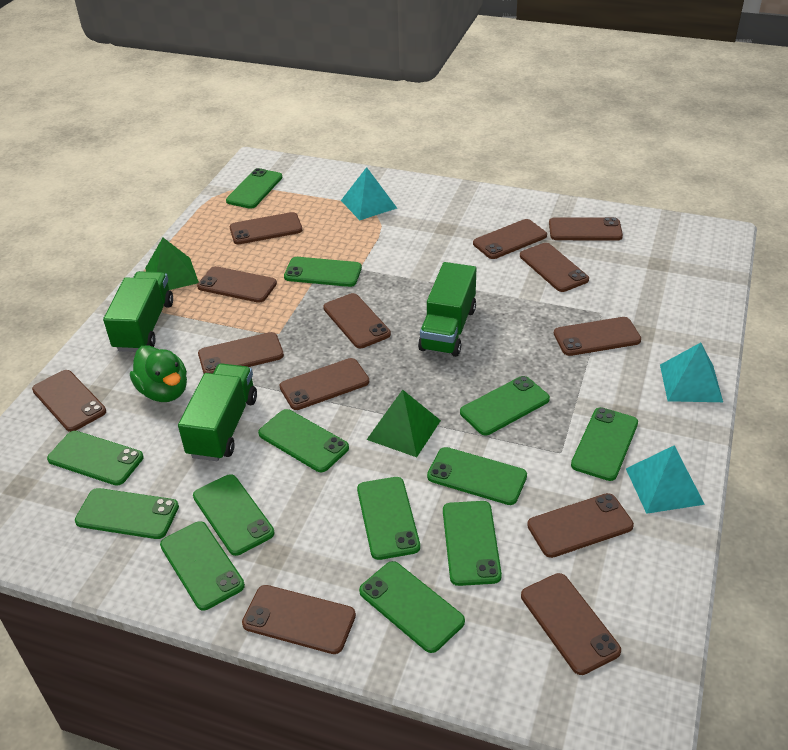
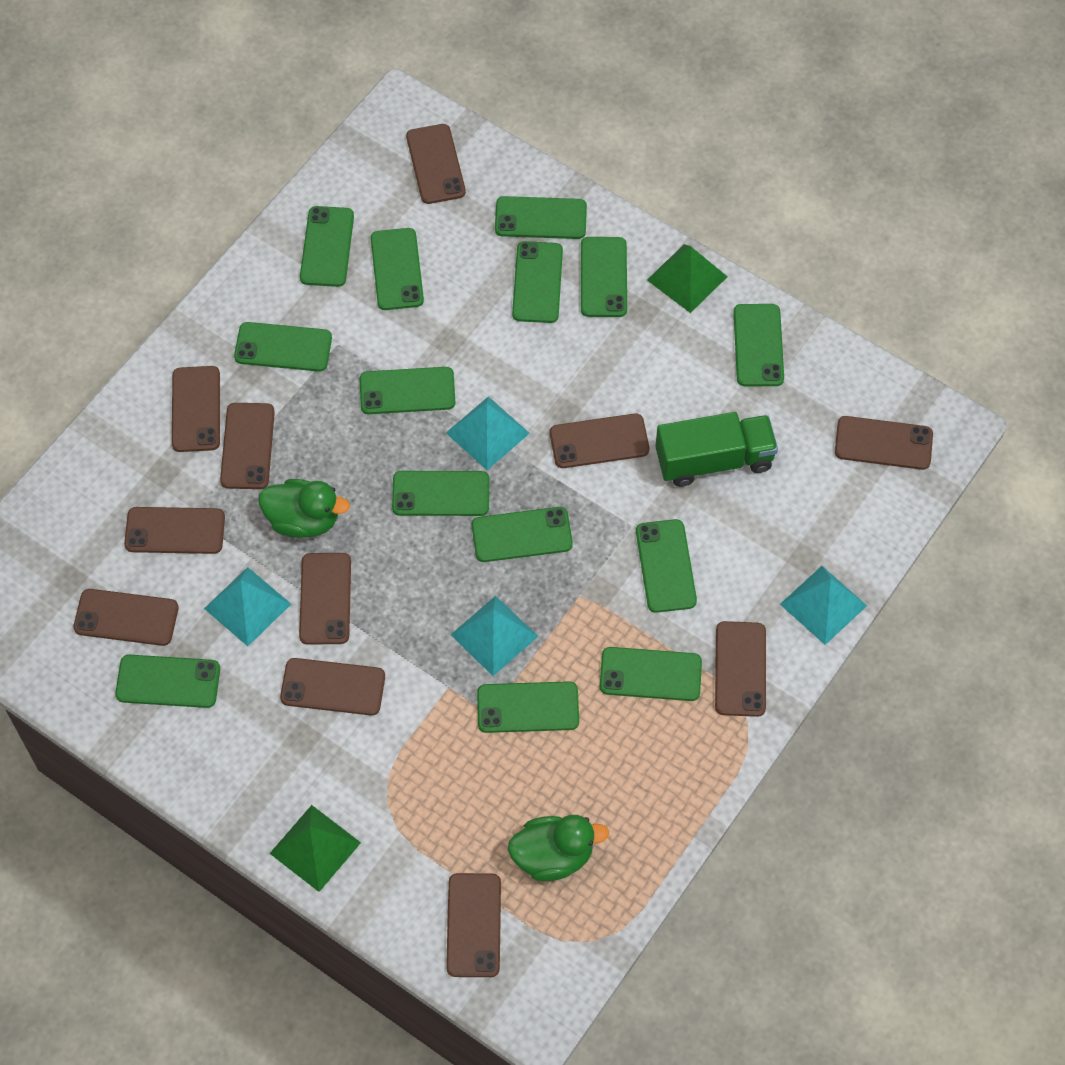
brown phone: [32,370,106,432] [197,266,277,303] [198,332,284,374] [230,212,302,244] [242,585,356,654] [279,358,369,410] [323,293,391,348] [473,219,547,259] [520,243,589,292] [521,573,621,675] [527,493,634,558] [549,217,623,241] [554,317,641,356] = 13 -> [73,589,179,646] [124,507,225,554] [172,366,220,452] [220,403,275,489] [280,658,385,715] [299,553,351,645] [406,124,466,204] [446,873,501,977] [550,413,649,468] [715,621,766,717] [835,416,933,470] = 11
green duck: [130,345,187,402] = 1 -> [258,479,350,538] [508,815,609,882] = 2
green phone: [47,431,144,485] [75,488,179,539] [160,521,245,611] [193,474,275,556] [226,168,282,209] [258,409,349,472] [284,257,362,287] [357,477,420,560] [359,561,465,653] [427,447,527,505] [443,501,502,586] [460,376,550,435] [571,407,638,481] = 13 -> [115,655,220,708] [234,322,332,372] [300,206,354,287] [360,367,455,414] [371,228,424,310] [392,471,489,516] [472,507,573,562] [477,681,579,733] [495,196,587,239] [512,241,563,323] [581,237,627,317] [600,647,702,701] [636,519,697,613] [733,304,784,386] = 14
green truck: [103,271,173,352] [178,363,257,461] [418,262,476,357] = 3 -> [655,412,778,487] = 1
turquoise pyramid: [341,167,397,220] [626,445,705,514] [660,343,723,402] = 3 -> [204,567,291,646] [446,396,530,470] [451,596,538,676] [780,566,867,645] = 4

